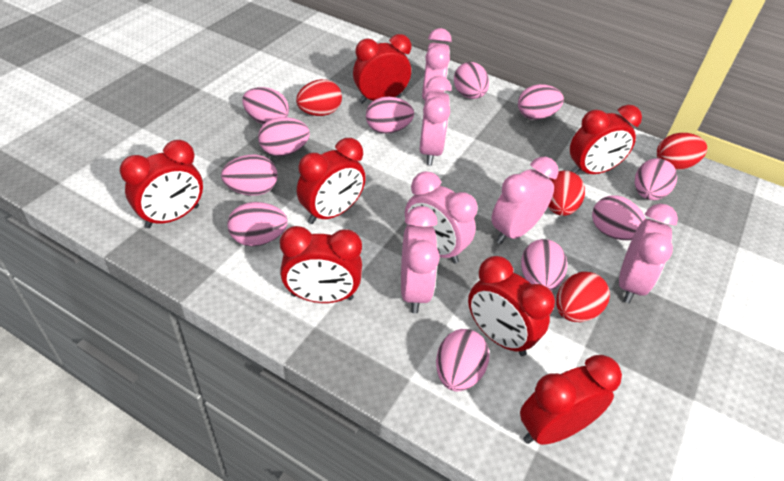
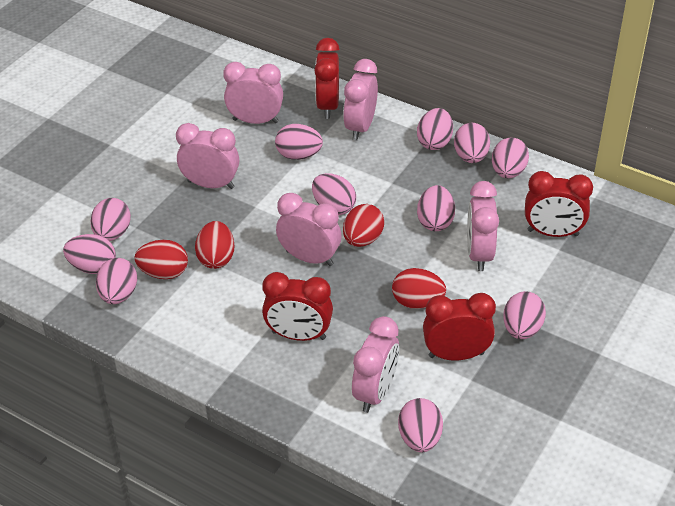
red clock: [120,140,203,228] [280,226,362,303] [297,138,366,224] [353,34,411,104] [468,256,555,356] [520,355,622,445] [570,105,642,174] = 7 -> [262,272,333,341] [314,38,340,119] [423,293,496,360] [525,171,593,237] = 4

